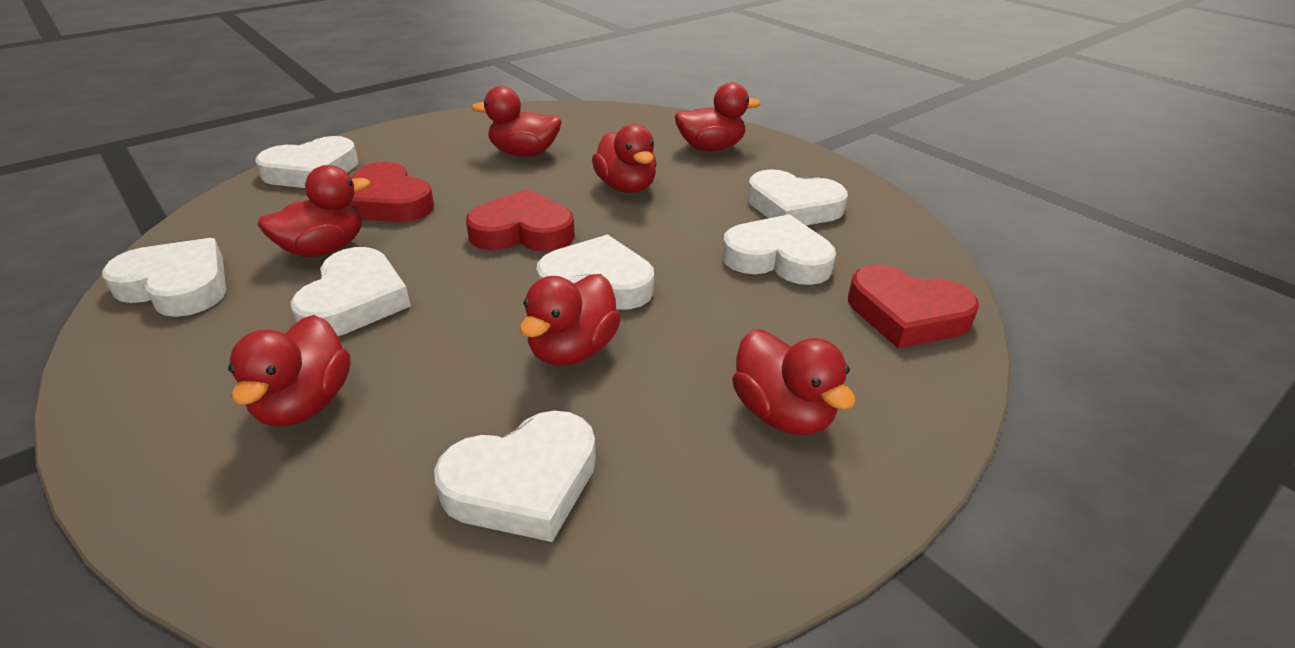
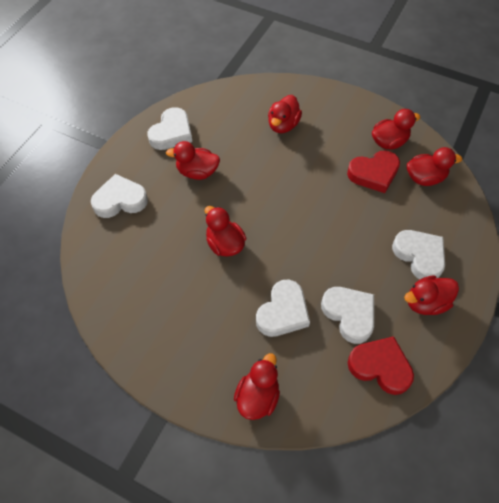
red heart: [350,162,434,222] [466,189,575,252] [848,264,979,348] = 3 -> [347,150,400,193] [348,336,414,395] = 2
white heart: [102,238,226,317] [255,136,358,188] [291,247,411,336] [434,411,596,542] [536,234,654,310] [722,214,836,285] [747,169,848,225] = 7 -> [91,174,148,218] [148,107,192,150] [256,280,310,337] [321,287,374,344] [392,230,445,280] = 5

